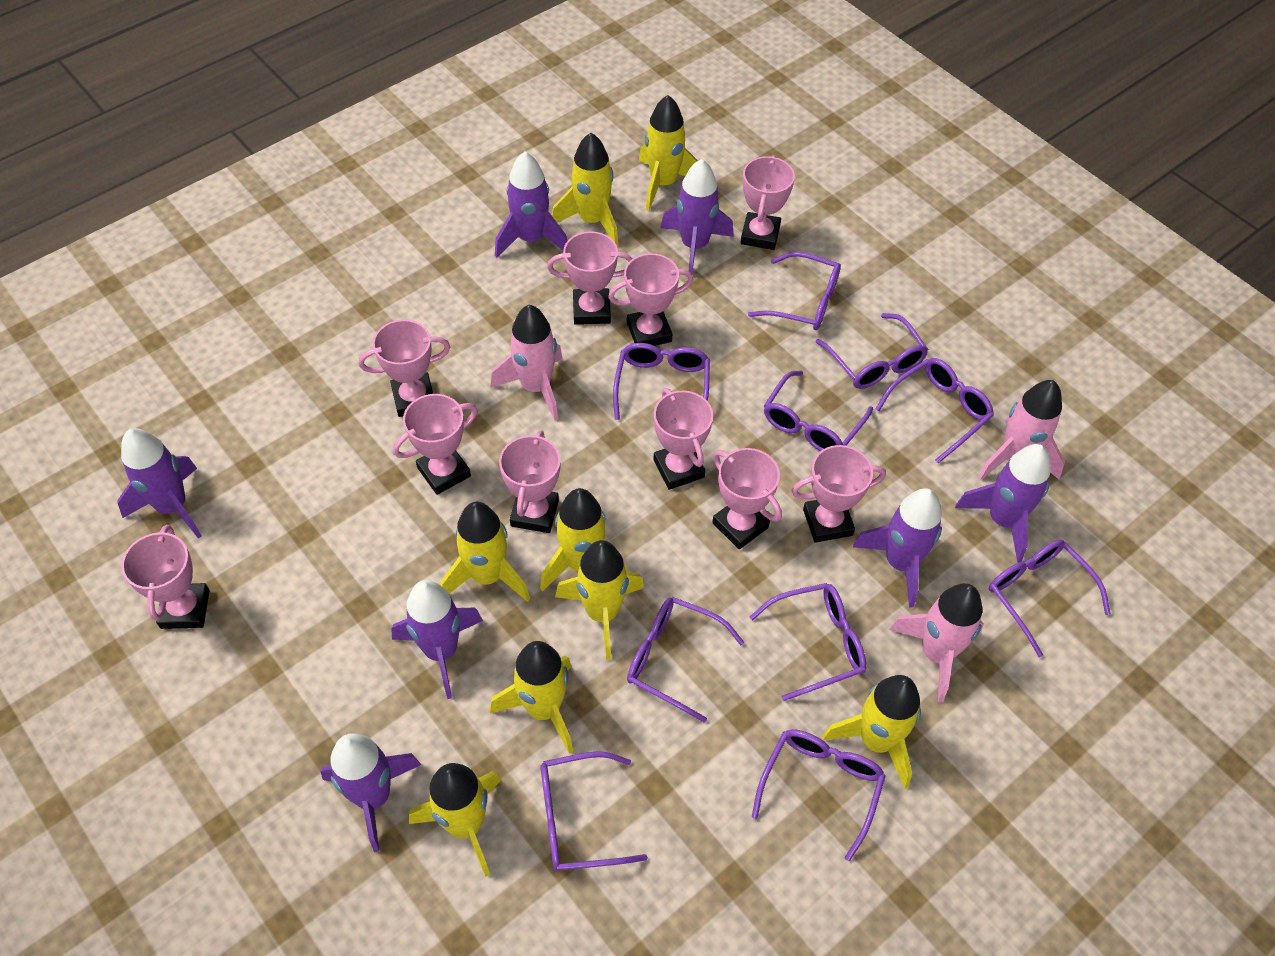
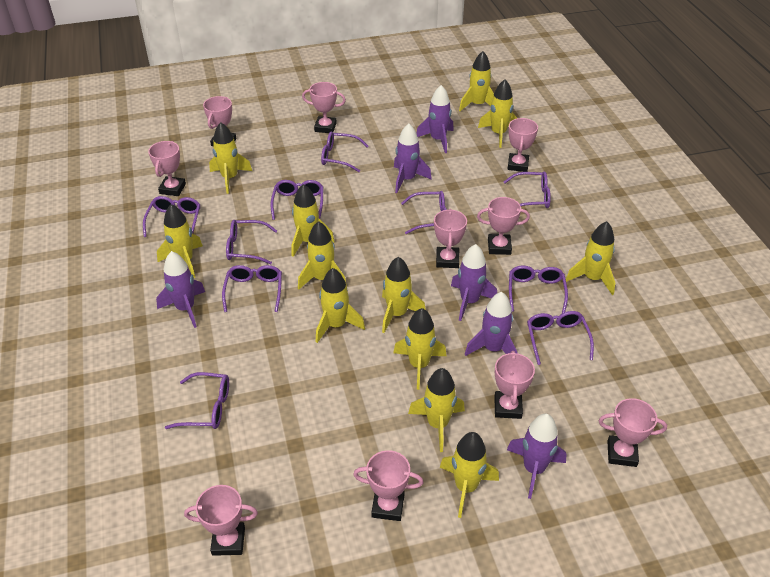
pink rocket: [490,305,562,421] [889,583,984,702] [978,380,1065,480] = 3 -> none = 0
purple rocket: [118,428,202,538] [321,733,421,852] [391,580,483,699] [495,152,567,258] [661,159,734,273] [853,488,942,608] [955,444,1051,563] = 7 -> [156,251,205,328] [394,124,432,193] [416,85,454,153] [451,244,497,321] [465,292,517,356] [507,414,567,499] = 6
yellow rocket: [409,763,501,877] [440,502,530,602] [490,641,573,753] [540,488,627,592] [552,133,618,245] [555,540,644,660] [639,95,698,211] [822,675,921,789] = 8 -> [157,204,203,278] [209,122,252,194] [292,184,335,257] [298,221,347,289] [316,268,365,343] [382,257,426,333] [393,308,447,390] [408,368,465,452] [440,432,499,518] [459,51,494,111] [478,79,517,148] [566,221,615,295] = 12

